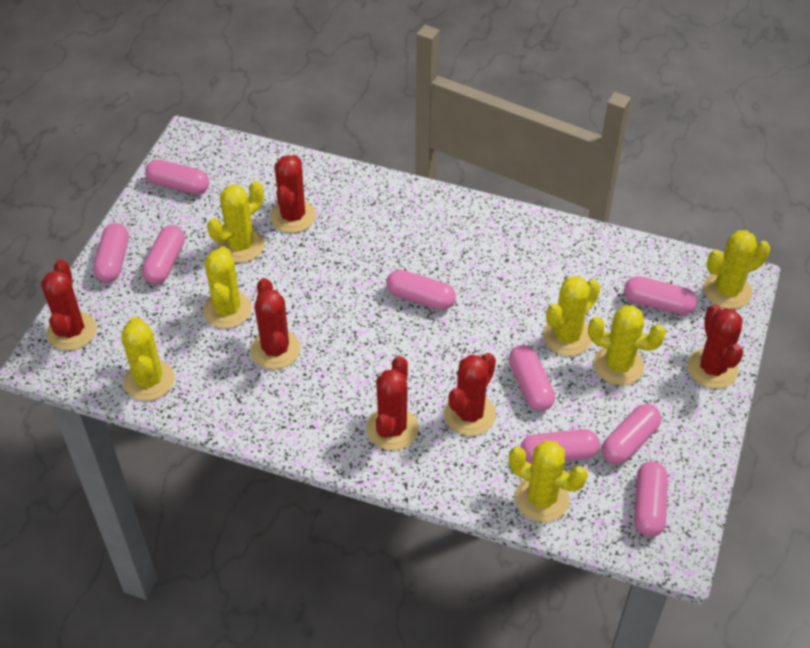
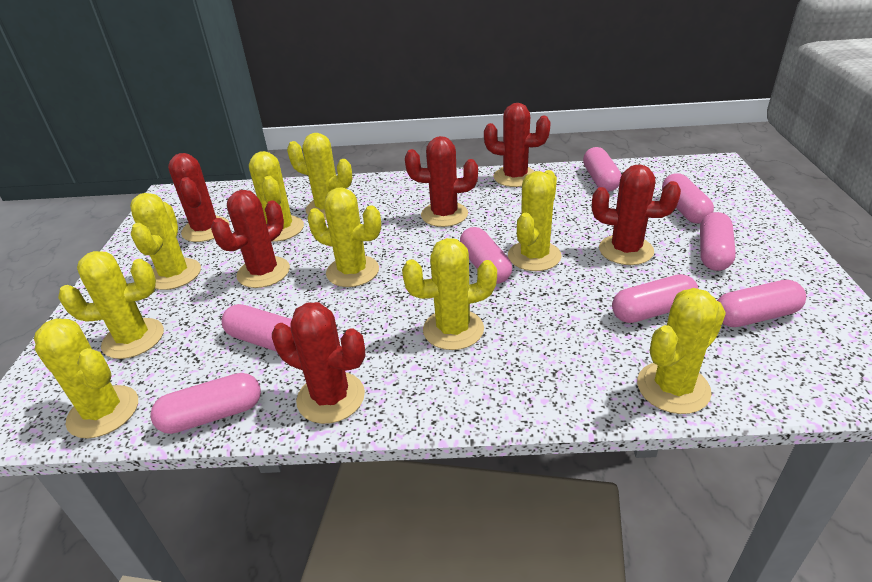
pink capsule: [93,223,129,283] [142,225,185,284] [145,159,209,194] [386,270,456,310] [509,345,555,411] [520,429,600,464] [602,404,661,465] [624,276,697,315] [634,461,668,537] = 9 -> [150,373,261,434] [222,304,292,352] [460,227,512,284] [583,147,621,192] [612,274,698,323] [662,173,714,223] [700,212,736,271] [717,280,806,327] = 8
yellow cactus: [121,317,175,401] [203,246,252,328] [207,181,265,263] [509,441,588,522] [543,276,600,356] [588,305,666,385] [704,230,770,309] = 7 -> [34,318,138,438] [58,251,164,359] [130,193,201,290] [249,151,304,242] [287,133,352,220] [308,187,381,287] [402,238,497,350] [508,170,562,271] [637,288,726,414] = 9

